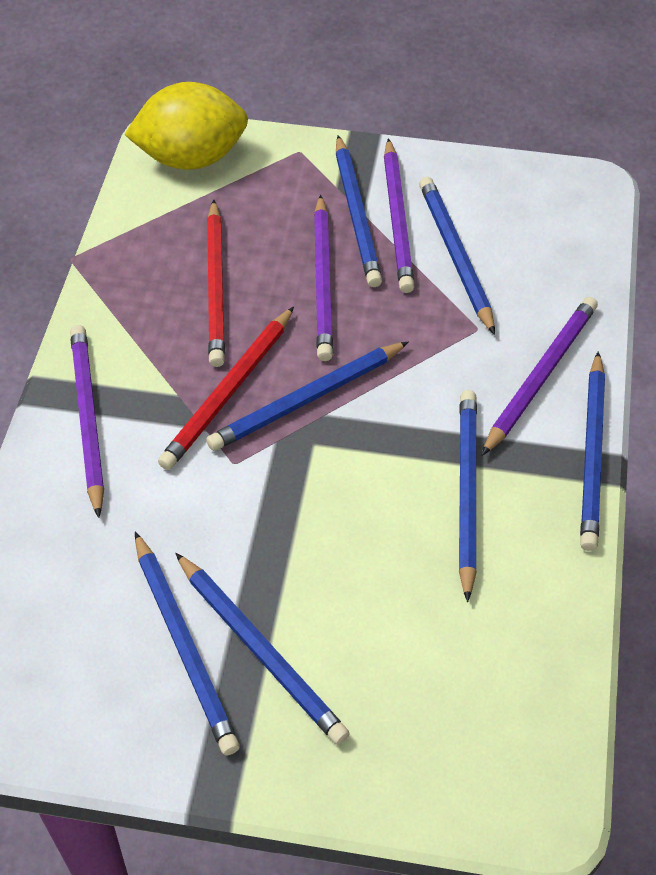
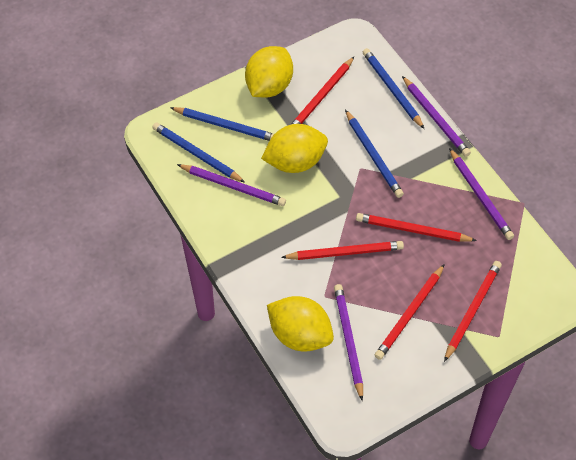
blue pencil: [135,532,240,755] [175,553,350,745] [206,341,409,451] [336,135,382,287] [419,177,495,335] [459,390,477,602] [580,352,605,551] = 7 -> [152,122,245,183] [170,107,274,141] [345,110,404,198] [363,48,424,129] = 4
red pencil: [158,306,294,470] [207,200,225,367] = 2 -> [281,241,404,260] [291,57,354,124] [356,213,477,242] [375,264,445,360] [444,261,502,362] = 5
yellow lemon: [124,82,248,170] = 1 -> [245,46,293,98] [261,124,328,173] [267,296,334,352] = 3

